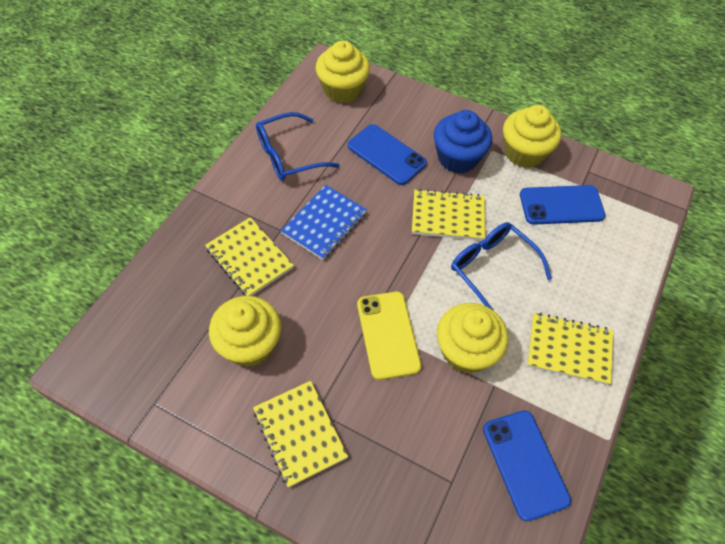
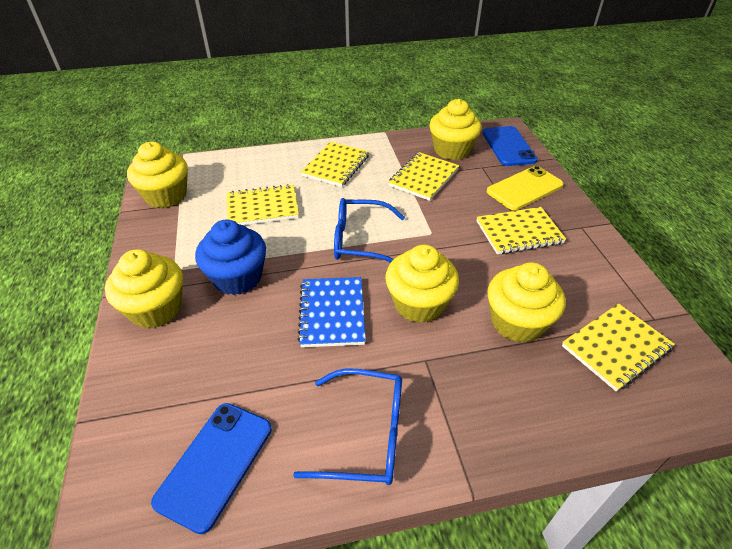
blue phone: [348,124,427,185] [483,410,571,521] [520,185,606,225] = 3 -> [151,403,272,534] [482,126,538,166] = 2
yellow cupcake: [209,296,281,367] [316,41,370,103] [437,303,508,373] [503,105,561,168] = 4 -> [105,249,183,328] [127,142,188,208] [385,245,459,323] [429,99,482,160] [488,263,566,343] = 5
yellow notebook: [205,217,294,296] [253,381,348,488] [412,189,485,241] [527,313,613,385] = 4 -> [227,184,299,225] [301,142,369,187] [388,152,459,201] [477,207,566,254] [562,304,675,392] = 5

